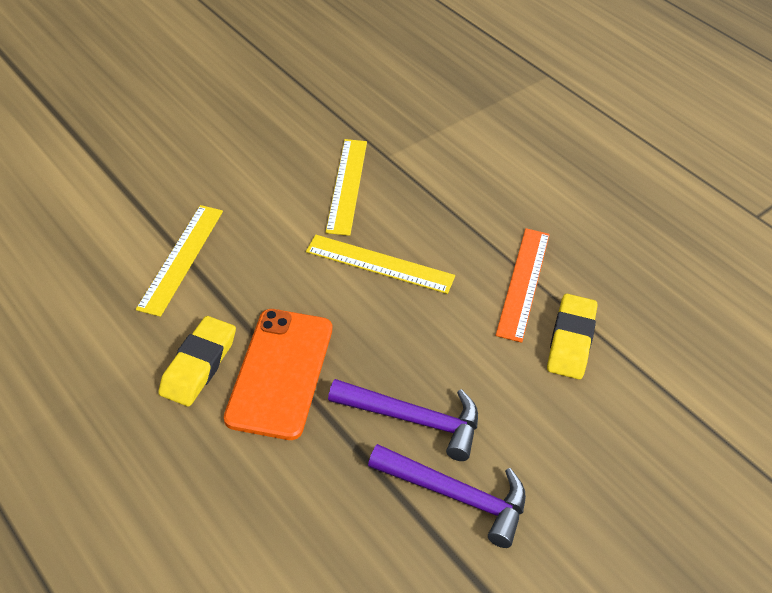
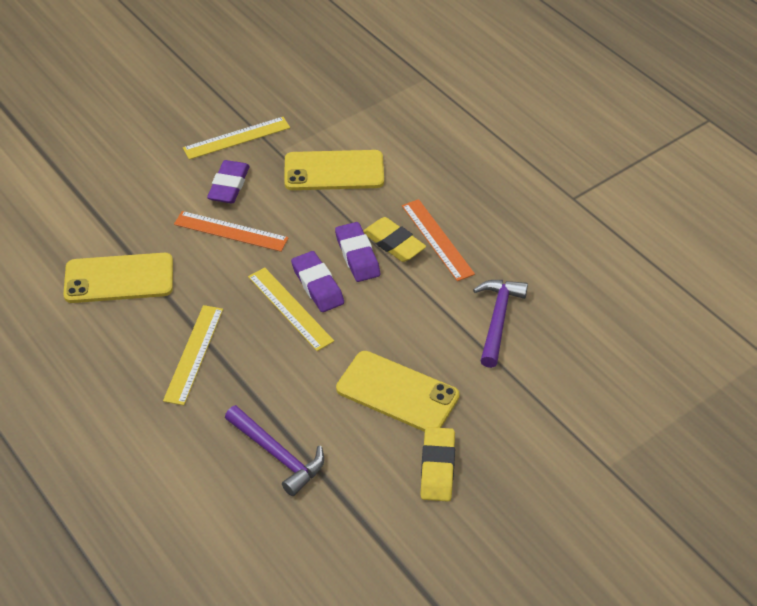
orange phone: [224,309,332,440] = 1 -> none = 0
orange ruler: [496,228,550,343] = 1 -> [174,211,289,252] [402,199,475,281] = 2
purple eraser: none = 0 -> [207,160,250,203] [291,251,344,312] [335,222,380,282] = 3
yellow phone: none = 0 -> [63,253,173,303] [284,150,384,190] [336,351,460,432] = 3

